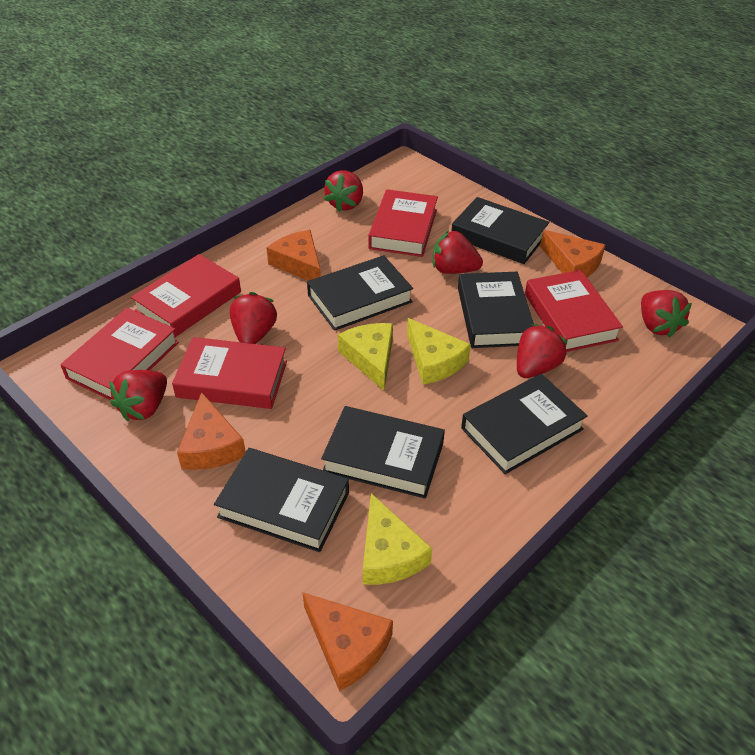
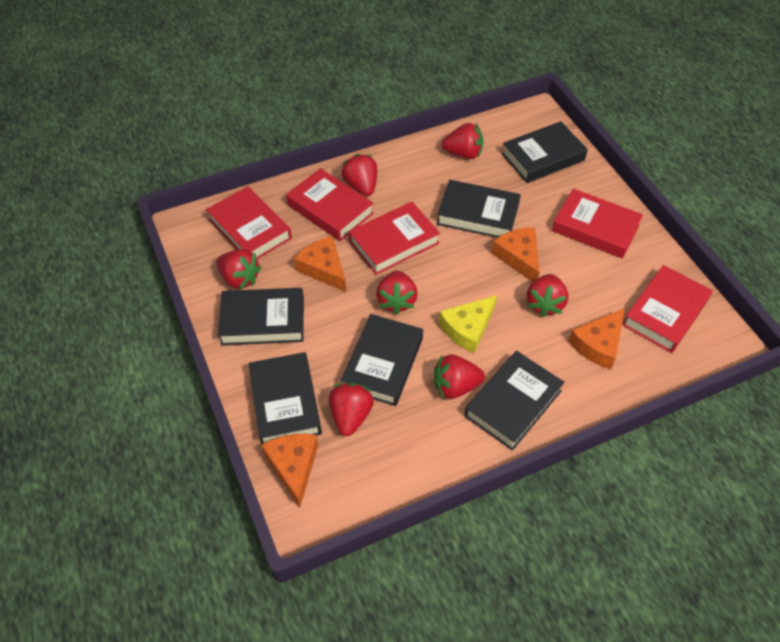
red strawberry: [109,370,167,421] [230,292,277,344] [324,170,363,212] [433,230,483,274] [517,324,567,378] [641,290,692,338] = 6 -> [216,249,261,290] [329,383,374,436] [342,154,377,196] [376,271,418,315] [434,354,485,399] [442,123,484,159] [527,274,569,317] = 7
yellow cheese: [338,323,393,391] [363,493,432,585] [407,318,471,384] = 3 -> [439,295,497,353] = 1

